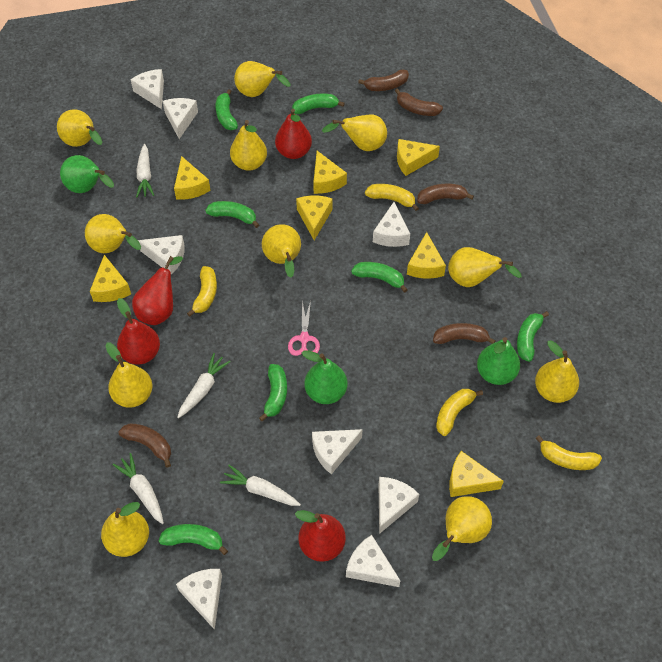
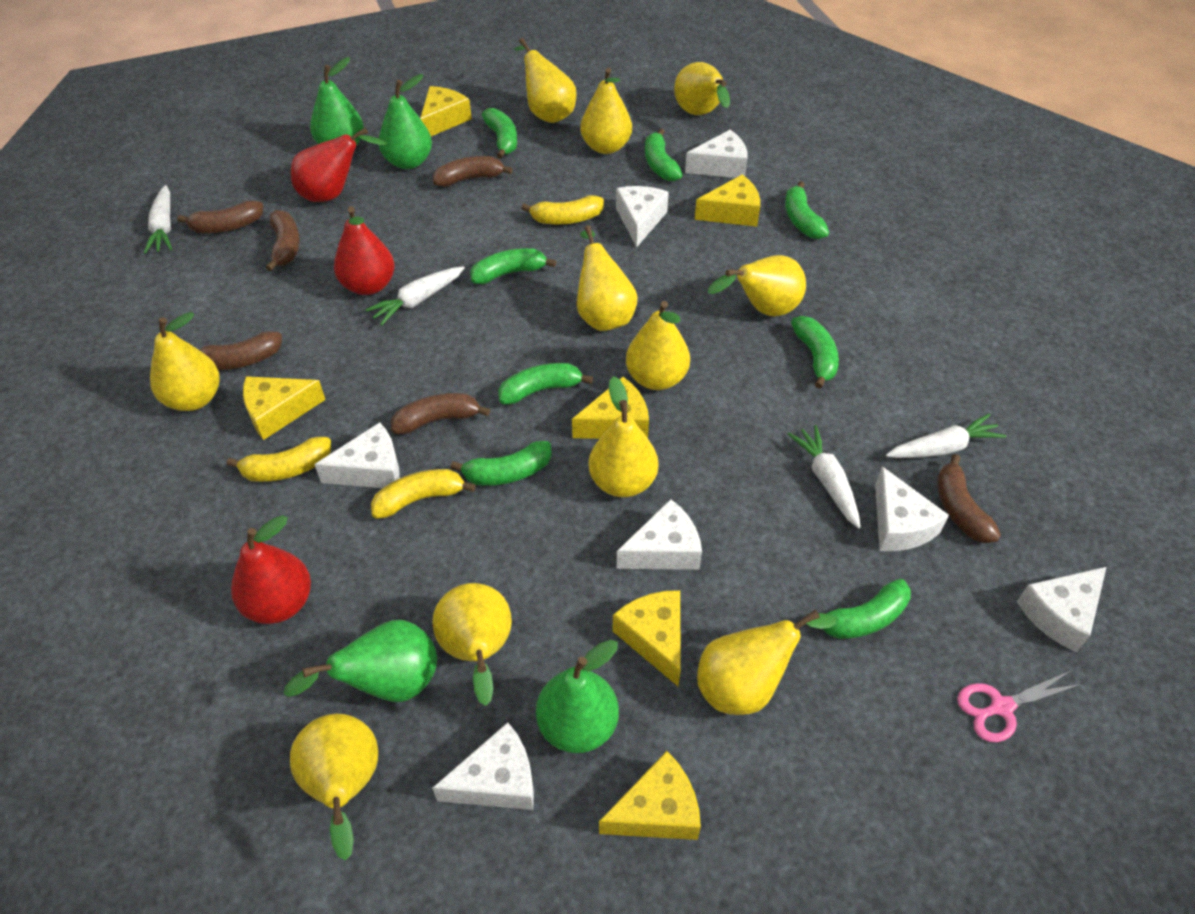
brown banana: [119,423,171,468] [358,70,409,91] [395,88,443,116] [417,184,474,204] [433,323,495,344] = 5 -> [177,200,263,233] [199,331,282,370] [266,210,300,271] [391,393,490,434] [433,156,513,187] [937,454,1001,543] = 6
green banana: [158,524,228,555] [205,201,259,228] [216,89,238,130] [259,364,287,421] [292,94,345,114] [351,262,408,293] [517,311,549,362] = 7 -> [451,441,552,486] [470,248,556,284] [482,108,517,159] [498,363,593,404] [645,128,682,181] [785,181,829,239] [791,316,839,389] [823,579,911,639] = 8
green pear: [60,155,114,193] [302,350,347,404] [477,337,520,385] = 3 -> [284,620,437,702] [310,57,364,146] [379,74,432,169] [536,640,619,753] = 4
red pear: [117,298,160,365] [132,256,183,325] [275,109,312,159] [295,510,346,562] = 4 -> [231,515,311,624] [291,127,387,202] [334,206,395,295] = 3
white cheese: [131,69,164,109] [138,235,185,275] [163,98,198,139] [176,569,222,630] [312,429,363,475] [346,535,400,587] [373,202,410,247] [378,477,419,534] = 8 -> [314,422,400,488] [432,722,534,810] [616,186,669,247] [616,499,702,570] [685,130,748,178] [875,466,949,551] [1017,567,1106,652] = 7
yellow banana: [187,266,217,317] [365,184,419,211] [436,389,483,436] [536,435,602,470] = 4 -> [227,437,331,482] [371,469,476,519] [521,195,604,224] = 3
yellow cheese: [90,255,131,302] [174,156,211,200] [296,195,333,240] [313,151,347,194] [397,139,440,176] [407,232,446,279] [449,451,504,497] = 7 -> [243,376,325,440] [420,86,472,136] [572,377,649,439] [599,751,701,840] [613,590,681,686] [695,174,760,227] = 6

